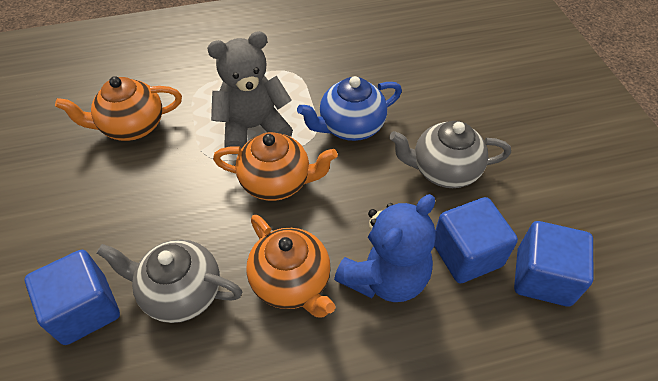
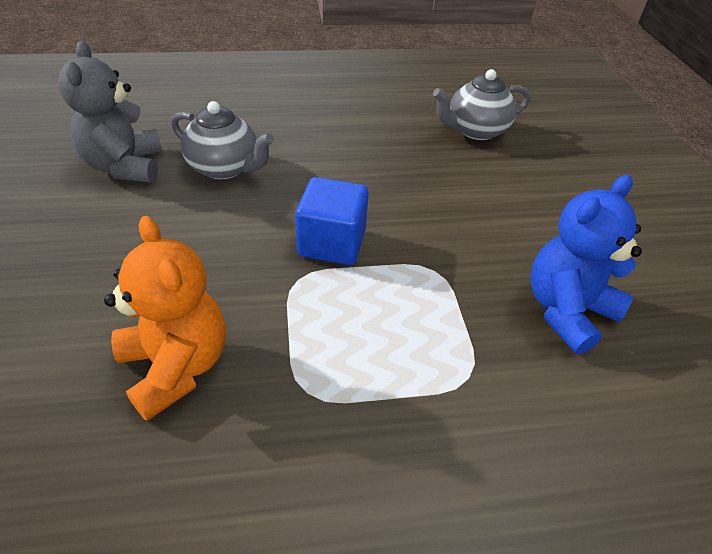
blue cube: [25,250,120,345] [434,197,518,283] [514,221,593,307] = 3 -> [295,177,369,265] = 1
blue teapot: [297,76,402,141] = 1 -> none = 0
orange teapot: [55,76,182,141] [213,132,338,201] [247,215,335,318] = 3 -> none = 0
orange teddy bear: none = 0 -> [104,216,226,421] = 1

